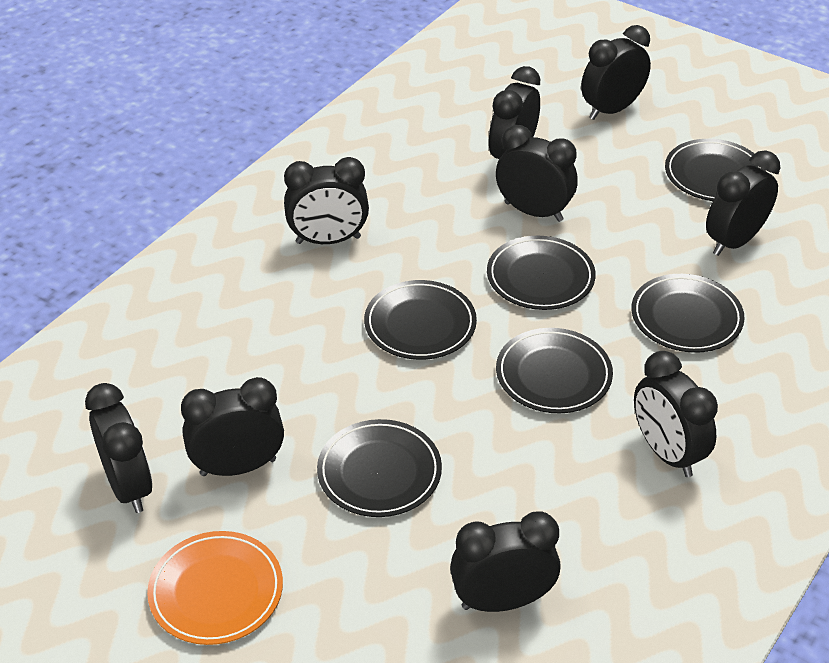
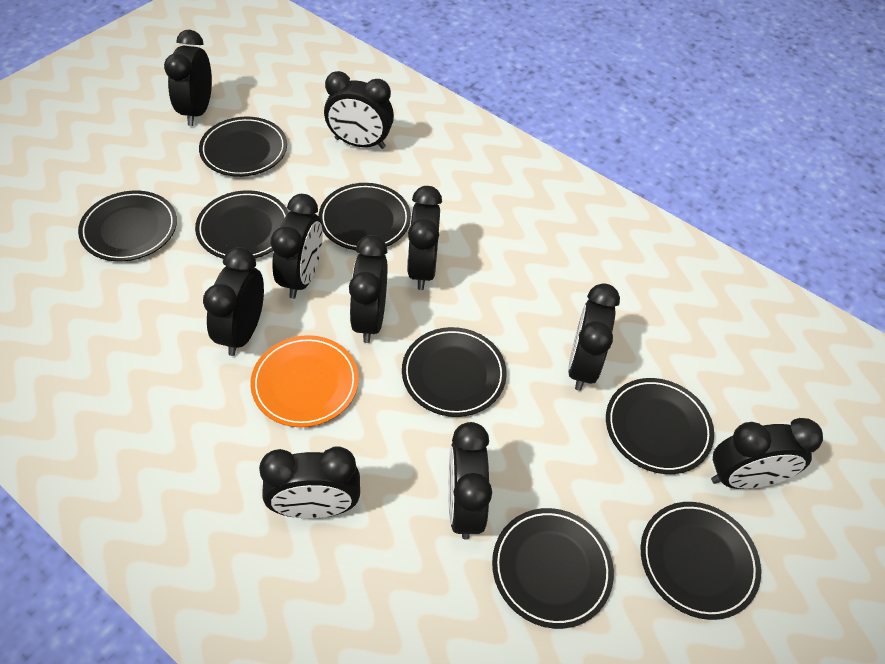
black clock: [85,383,152,513] [181,377,284,476] [284,157,369,244] [450,511,561,612] [489,66,540,159] [496,125,578,222] [581,25,651,120] [634,351,718,477] [706,150,780,256] = 9 -> [164,30,212,126] [203,247,264,356] [259,446,360,518] [271,194,323,299] [324,71,394,149] [349,235,388,343] [407,186,442,290] [448,422,492,539] [568,283,620,391] [711,418,823,489] = 10
black plate: [317,419,442,517] [364,280,477,360] [487,236,596,310] [496,328,613,413] [631,274,745,353] [665,139,766,201] = 6 -> [78,191,177,261] [195,190,289,259] [199,117,287,177] [319,183,411,250] [402,327,507,417] [492,508,614,629] [606,378,714,474] [640,502,761,620] = 8

